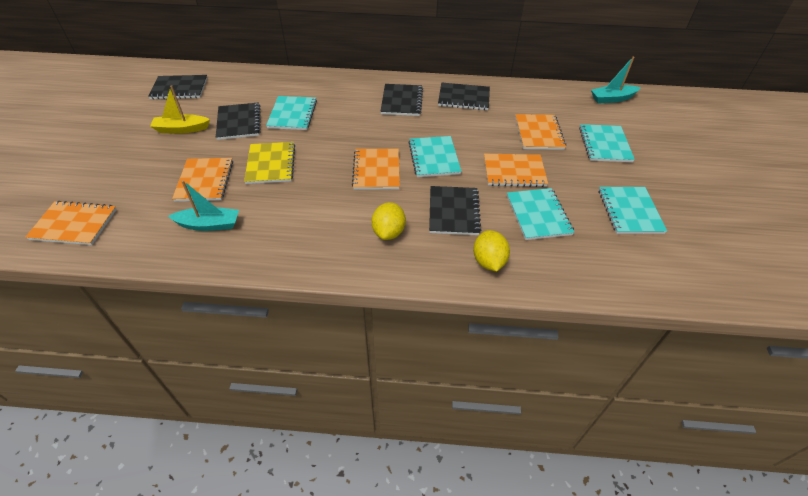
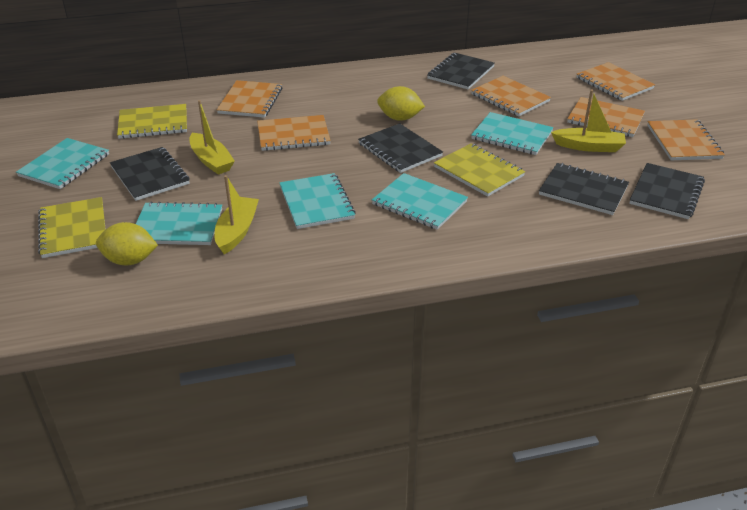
orange notebook: [26,201,117,245] [172,158,233,202] [352,149,400,190] [484,154,548,187] [515,114,566,150] = 5 -> [217,80,282,118] [257,115,331,151] [471,76,551,116] [567,97,645,137] [576,62,655,101] [647,119,725,160] = 6
turquoise boat: [168,180,239,231] [591,56,641,104] = 2 -> none = 0
yellow boat: [150,85,210,134] = 1 -> [189,100,235,175] [215,175,259,254] [551,90,626,152] = 3
yellow notebook: [244,142,295,184] = 1 -> [38,197,106,258] [117,104,187,139] [434,143,525,197] = 3

